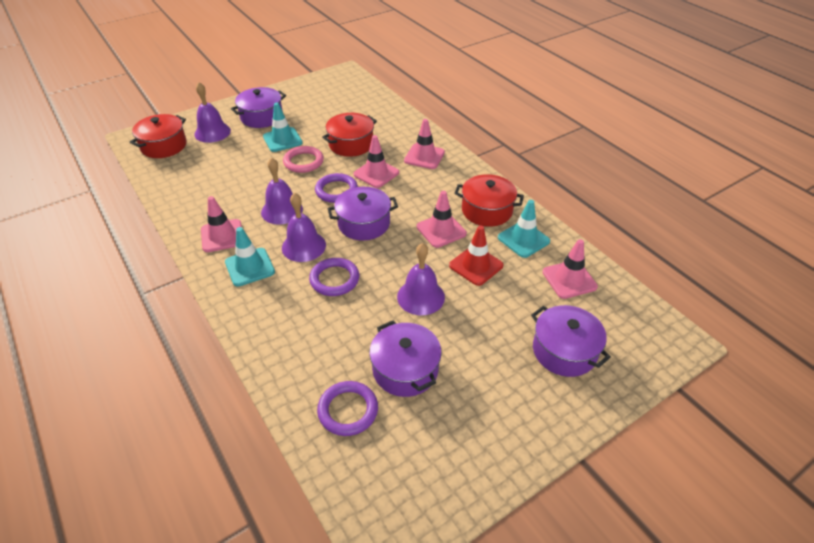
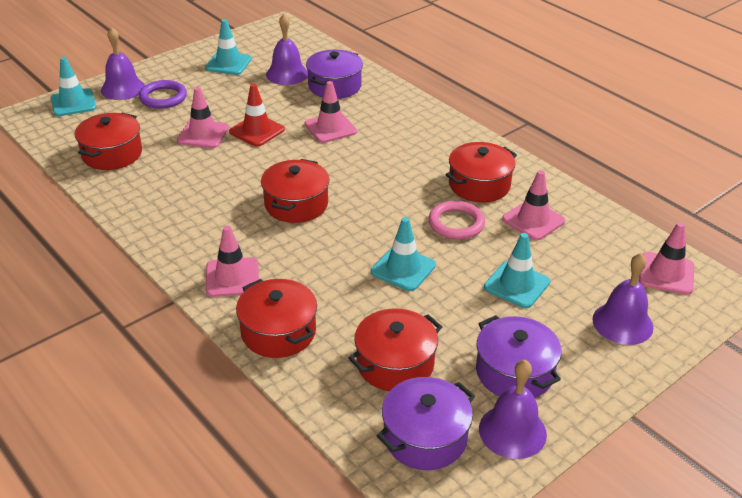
purple pot: [231,87,286,128] [327,187,398,241] [369,321,442,397] [531,305,611,377] = 4 -> [306,50,363,99] [377,377,475,470] [476,315,562,398] = 3
purple ring: [309,258,359,296] [315,173,358,203] [317,381,378,436] = 3 -> [139,80,187,109] = 1
red pot: [130,114,187,158] [322,113,377,157] [454,174,524,227] = 3 -> [75,113,142,170] [236,279,317,358] [261,159,329,223] [348,308,442,391] [445,142,517,203] = 5
turquoise traffic cone: [225,227,275,287] [263,102,303,152] [498,200,550,258] = 3 -> [51,57,96,116] [205,19,252,75] [371,217,436,291] [484,233,550,308] = 4

